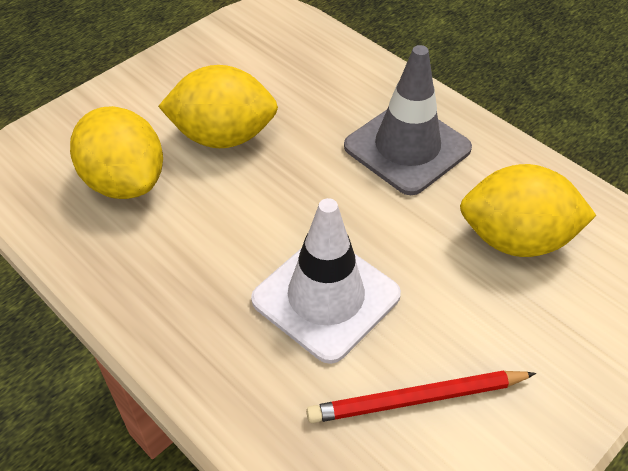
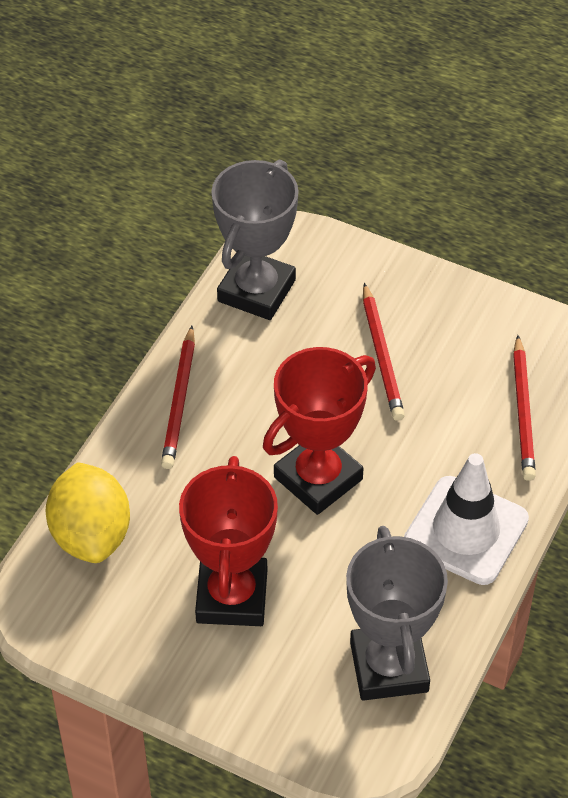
grey traffic cone: [344,45,472,195] = 1 -> none = 0
grey trophy: none = 0 -> [211,159,299,320] [346,526,448,701] = 2
red pencil: [306,370,536,423] = 1 -> [161,326,195,469] [363,283,405,421] [513,335,536,481] = 3
red trophy: none = 0 -> [179,456,278,626] [263,347,376,515] = 2
yellow lemon: [70,106,163,199] [158,65,278,148] [460,164,597,257] = 3 -> [46,462,130,563] = 1

